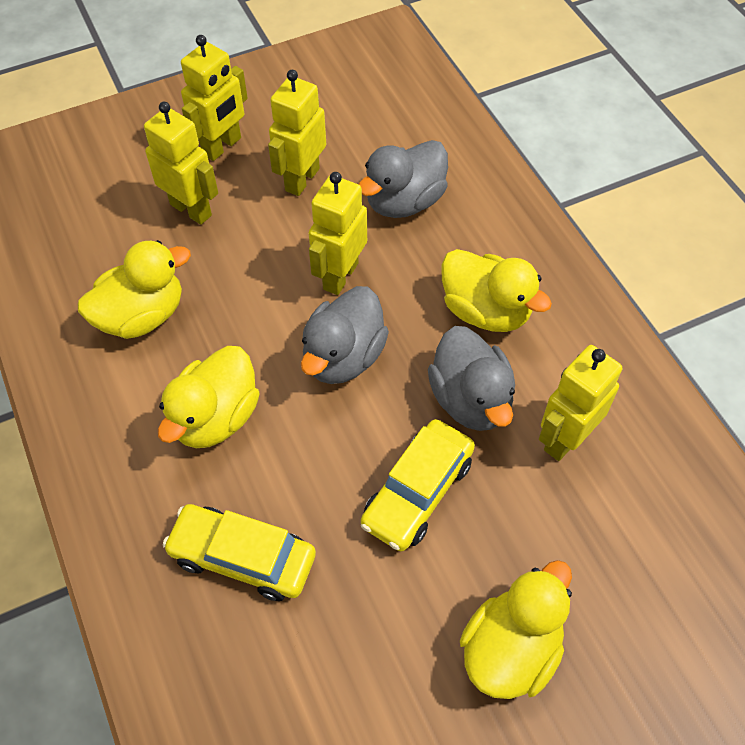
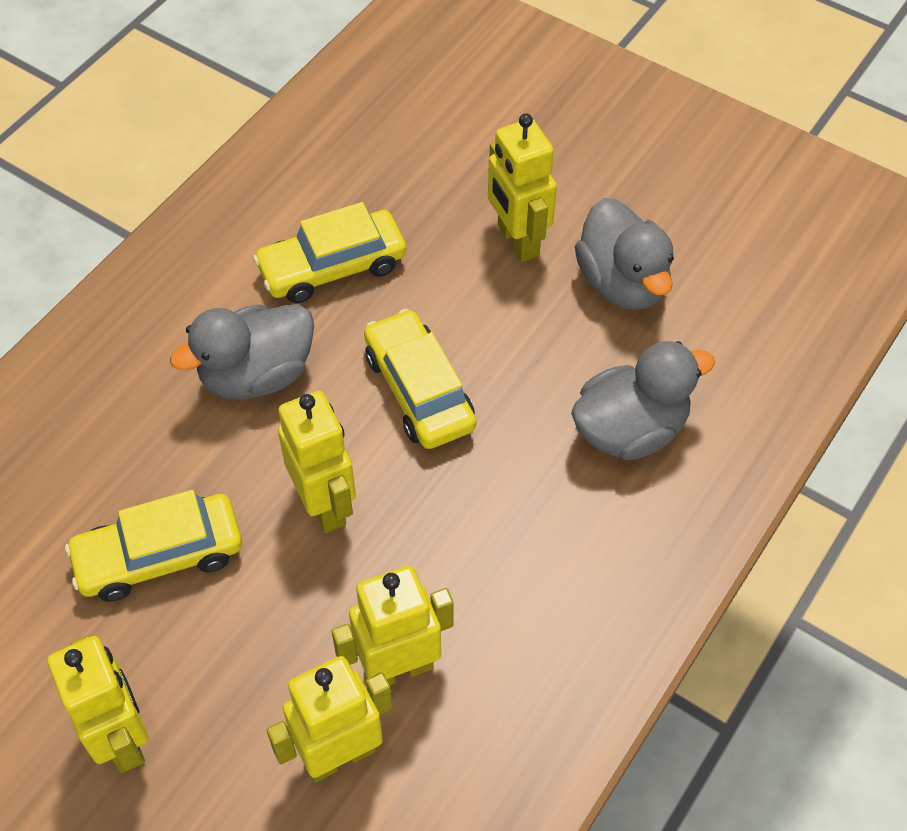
yellow car: [163,504,316,601] [361,419,475,551] = 2 -> [65,490,242,602] [253,202,406,303] [364,309,476,449] = 3
yellow duck: [78,240,191,339] [158,346,260,449] [441,249,552,332] [460,560,572,699] = 4 -> none = 0

